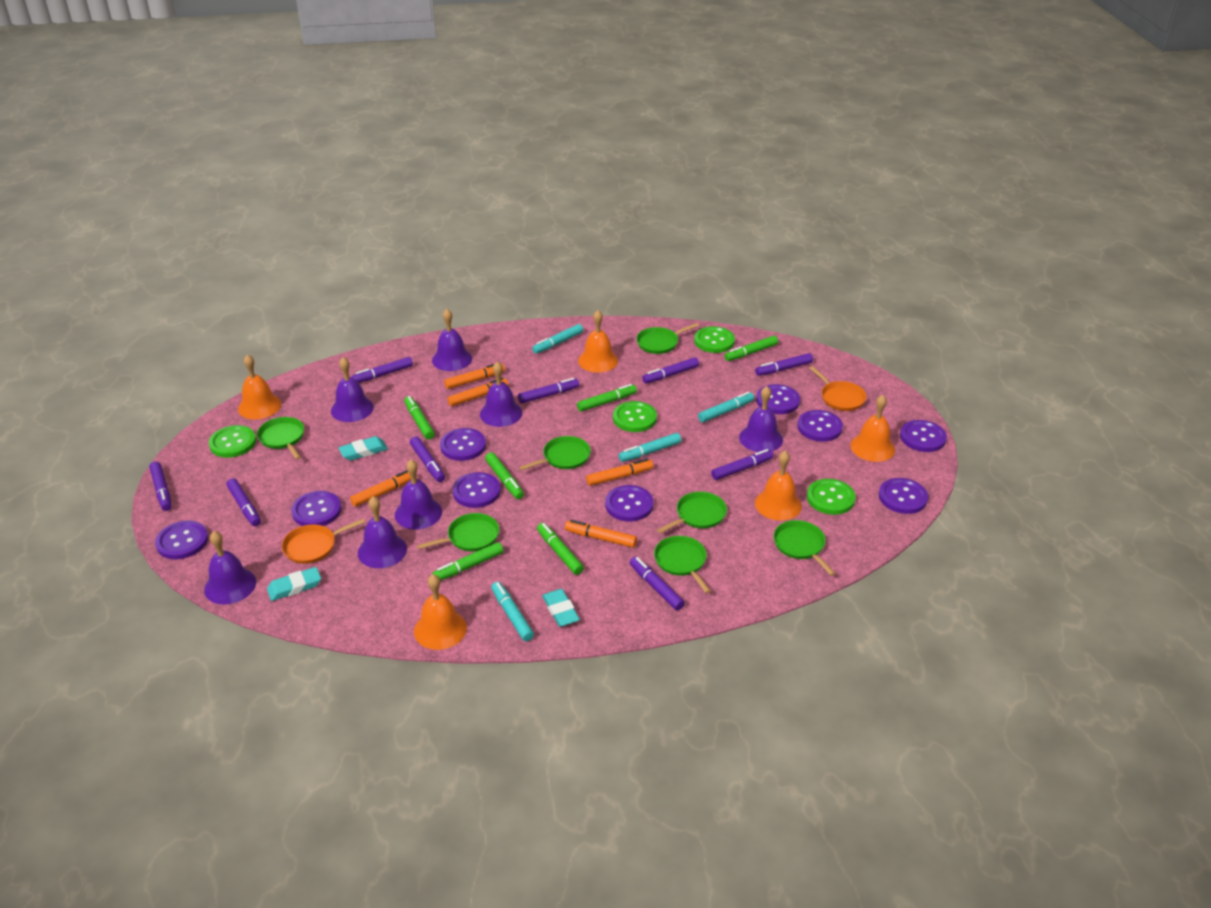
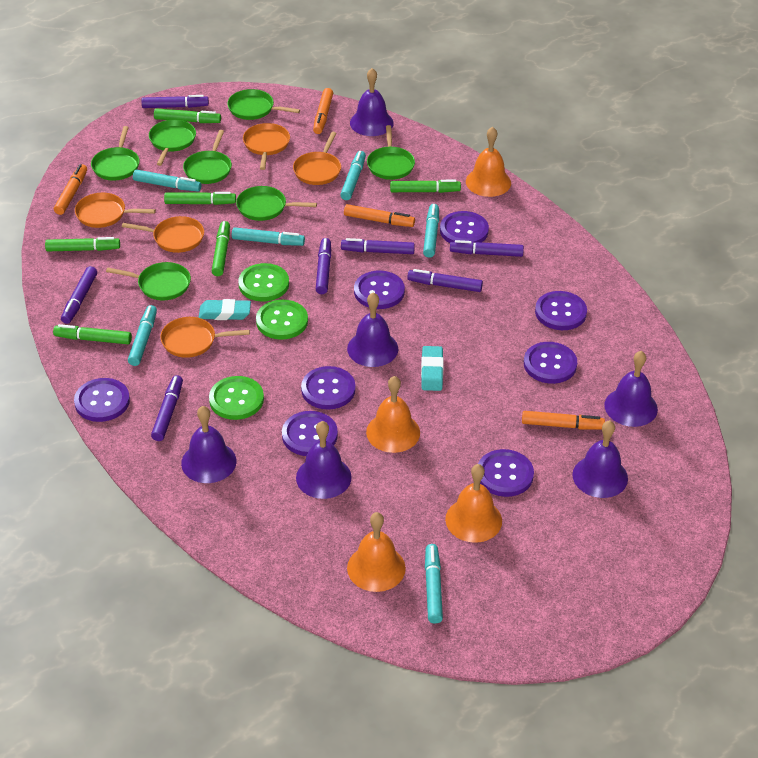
green button: [209,425,256,458] [613,401,657,432] [694,326,735,353] [807,479,856,515] = 4 -> [209,376,264,420] [238,263,289,302] [256,299,308,340] = 3
orange bell: [238,354,281,420] [414,574,467,650] [578,310,618,373] [755,451,802,521] [850,395,895,462] = 5 -> [347,512,406,592] [366,376,420,453] [445,464,502,543] [466,127,511,197] = 4
orange marker: [350,470,417,507] [444,364,505,389] [448,378,508,406] [565,520,637,548] [586,459,653,486] = 5 -> [54,164,87,215] [313,88,333,134] [344,204,415,227] [522,411,605,430] = 4
orange pan: [282,519,365,564] [809,366,867,411] = 2 -> [75,193,156,228] [122,216,204,253] [160,317,250,358] [243,123,290,170] [293,132,341,185] = 5
purple bell: [204,531,256,605] [331,357,374,422] [358,496,407,568] [395,459,442,530] [432,309,472,371] [480,361,522,427] [739,386,783,452] = 7 -> [181,406,236,483] [296,421,352,499] [347,292,398,367] [350,68,394,136] [572,420,628,498] [604,351,658,427] = 6
purple button: [155,521,208,559] [291,491,342,526] [440,428,486,461] [453,472,501,508] [605,485,653,522] [756,384,800,414] [797,410,843,442] [879,478,928,514] [900,420,947,452] = 9 -> [74,378,130,422] [282,411,338,456] [301,366,356,410] [354,271,405,309] [440,211,489,243] [478,449,534,497] [524,342,577,384] [535,291,587,330] = 8
purple marker: [149,462,172,511] [226,478,261,526] [352,357,413,383] [410,437,445,482] [518,378,579,403] [630,557,685,610] [642,357,699,383] [711,449,773,480] [755,353,813,376] = 9 -> [61,266,97,324] [142,95,209,108] [151,375,183,441] [316,238,331,294] [341,238,415,254] [407,269,483,292] [450,240,524,257] = 7
turquoise eraser: [267,567,321,601] [338,436,388,461] [542,589,580,627] = 3 -> [199,299,251,320] [421,346,444,391] = 2
turquoise marker: [491,582,534,641] [532,324,583,354] [618,433,681,462] [698,392,754,422] = 4 -> [128,305,157,366] [133,170,201,192] [232,227,305,246] [340,151,366,200] [423,204,439,258] [425,544,443,624] = 6

